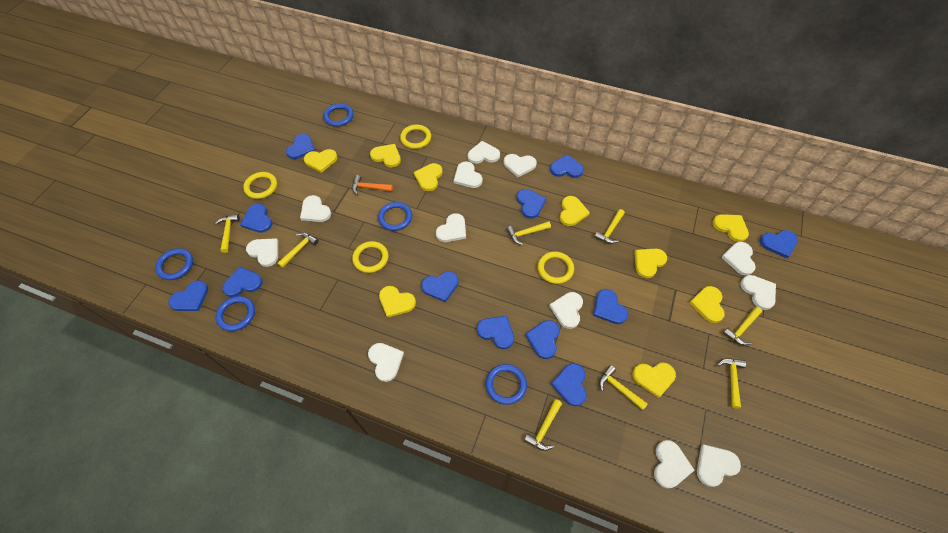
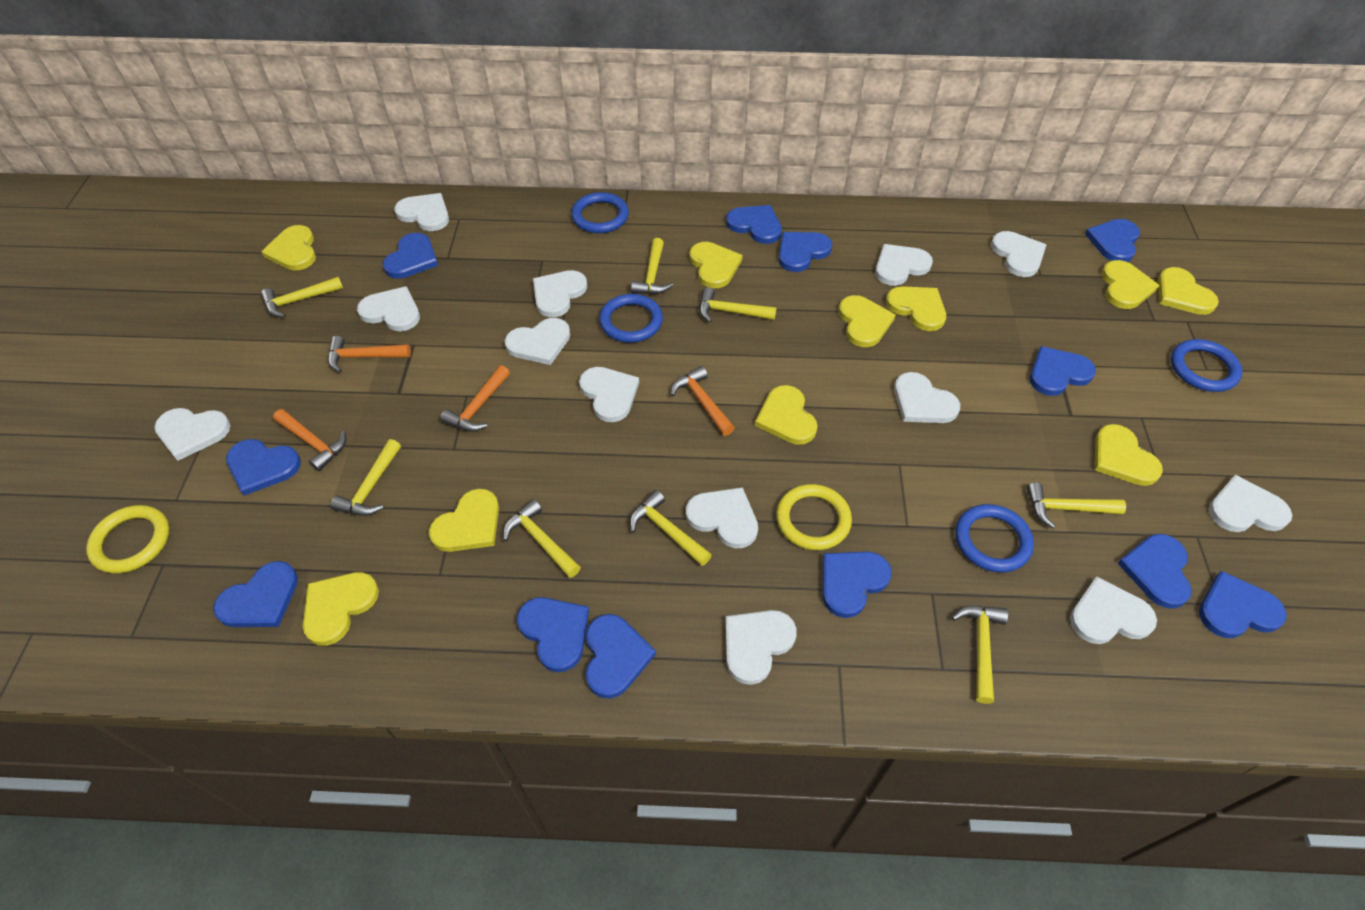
blue ring: [155,248,193,280] [216,296,255,331] [323,103,354,127] [378,202,412,231] [486,364,527,405] = 5 -> [571,192,629,233] [599,294,663,343] [955,504,1034,573] [1171,339,1242,392] = 4
orange hammer: [352,175,393,195] = 1 -> [273,409,346,471] [328,336,411,373] [440,365,510,432] [670,366,735,436] = 4
white heart: [246,238,278,267] [300,195,331,222] [368,343,404,382] [436,213,466,242] [453,162,483,188] [468,141,500,164] [504,154,537,177] [549,292,583,329] [654,440,694,489] [697,444,741,487] [721,242,756,275] [740,275,776,310] = 12 -> [154,408,231,461] [357,286,420,331] [394,193,449,231] [504,318,570,365] [533,270,587,317] [579,367,639,422] [686,487,758,548] [725,610,797,685] [875,244,933,286] [894,372,960,423] [991,231,1046,277] [1070,576,1157,644] [1209,475,1292,532] = 13
yellow heart: [304,149,337,173] [370,144,401,167] [379,286,416,318] [414,163,443,191] [560,196,590,226] [633,362,676,398] [634,249,667,278] [690,286,725,323] [713,214,749,242] = 9 -> [261,225,316,271] [303,572,379,646] [429,489,499,552] [689,242,743,288] [755,385,818,445] [839,295,896,347] [886,286,946,331] [1095,424,1163,486] [1101,260,1160,309] [1158,267,1219,315] = 10
yellow ring: [243,172,277,199] [352,241,388,273] [400,125,431,149] [538,251,574,284] = 4 -> [86,505,170,574] [776,484,852,550] = 2

